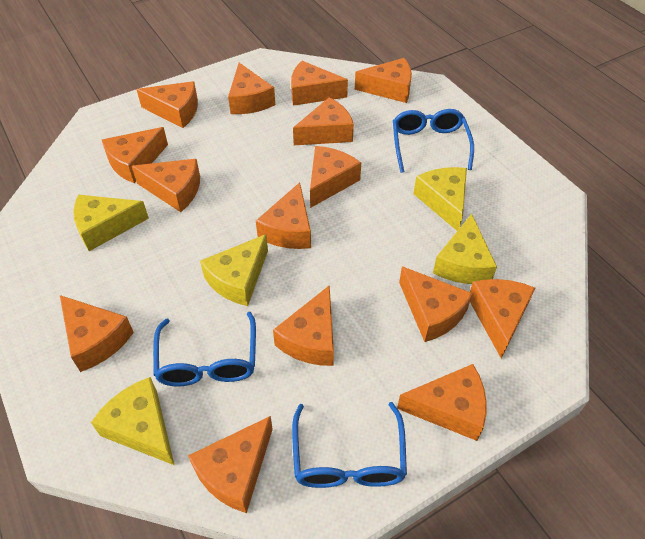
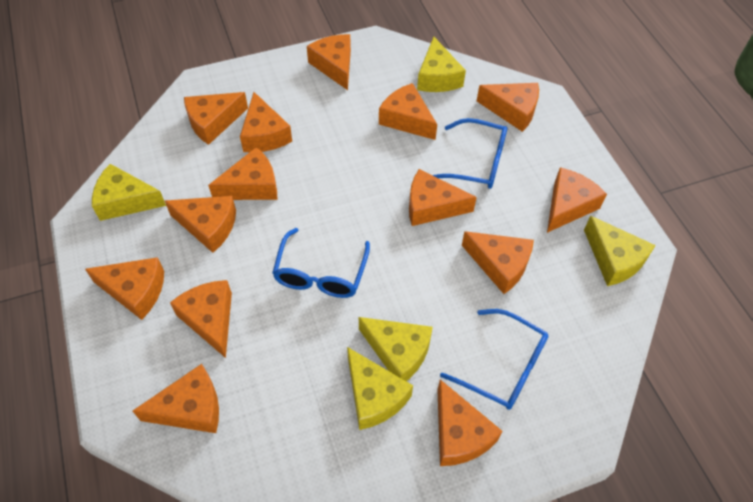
orange cheese: [60,295,134,372] [102,127,168,183] [132,159,200,212] [136,81,198,128] [188,416,273,513] [228,63,275,114] [256,182,311,249] [273,285,334,366] [291,61,348,106] [293,97,354,145] [310,146,361,208] [355,58,412,103] [397,364,487,441] [399,266,473,342] [470,279,535,359] = 15 -> [85,257,164,320] [133,364,219,433] [165,196,236,253] [170,280,232,358] [184,92,248,145] [208,147,277,200] [240,92,292,152] [307,34,351,90] [379,83,437,140] [409,169,477,226] [437,379,503,466] [462,231,534,294] [477,83,539,132] [547,167,607,233] = 14

